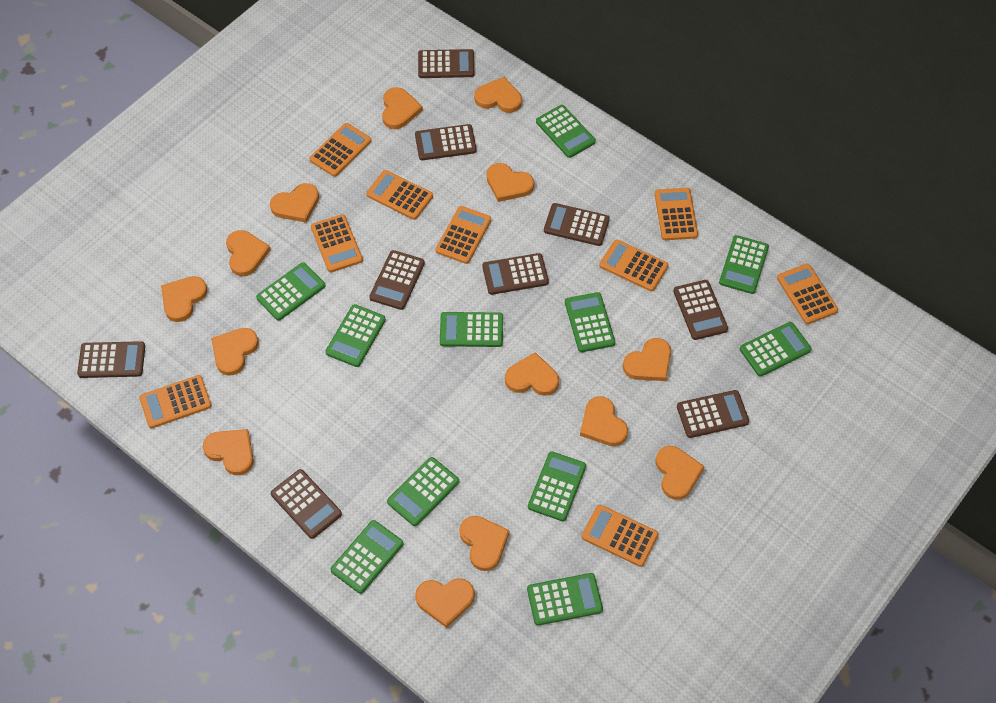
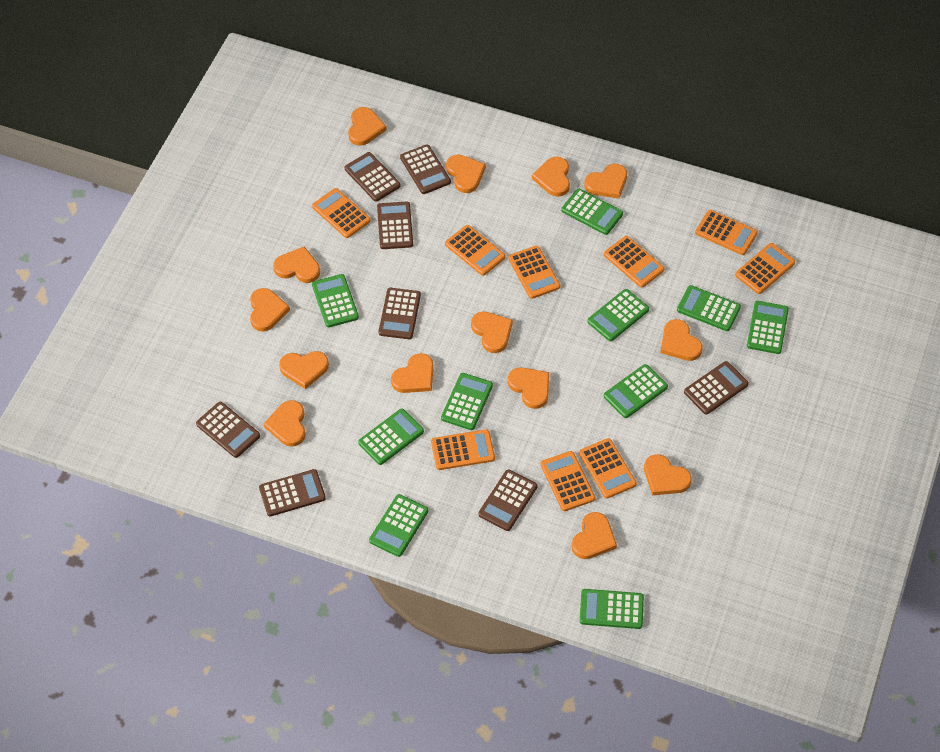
brown calculator: [77,341,145,378] [271,469,342,539] [369,250,425,310] [415,124,477,160] [418,49,474,78] [482,253,549,295] [544,203,610,246] [673,280,728,340] [677,390,749,438] = 9 -> [196,402,260,458] [259,469,326,516] [345,152,401,202] [377,202,413,249] [379,288,421,339] [400,144,451,194] [478,469,537,531] [684,361,749,414] = 8
green calculator: [256,262,325,321] [325,304,386,367] [330,520,403,594] [387,457,459,526] [440,312,503,347] [527,573,603,626] [528,451,586,521] [536,105,596,158] [565,292,615,352] [719,235,769,294] [740,322,812,376] = 11 -> [312,274,359,328] [358,409,424,465] [369,494,428,557] [441,373,493,430] [561,188,623,235] [580,589,644,629] [587,289,649,341] [604,364,668,418] [677,285,741,331] [747,301,789,354] = 10

